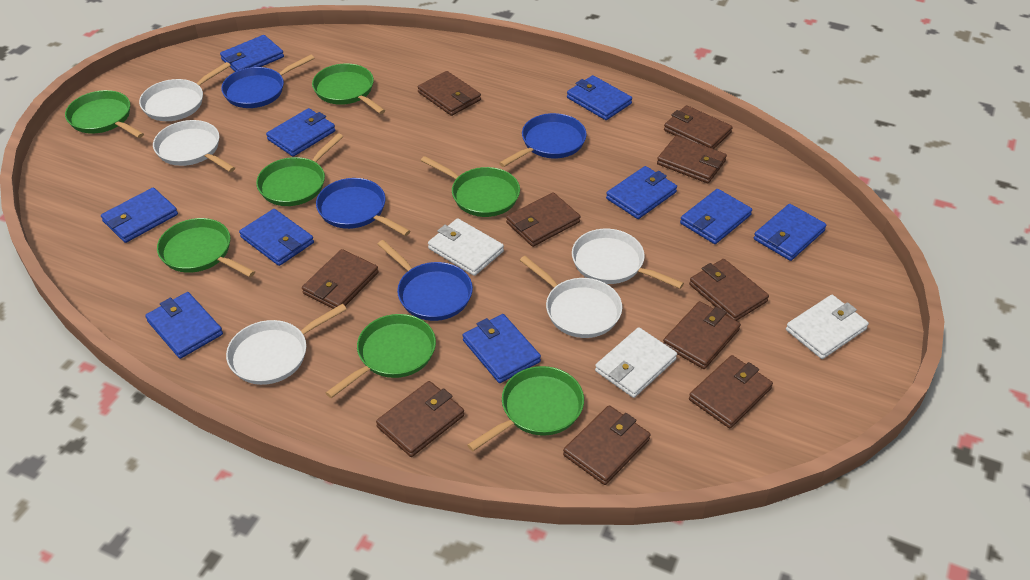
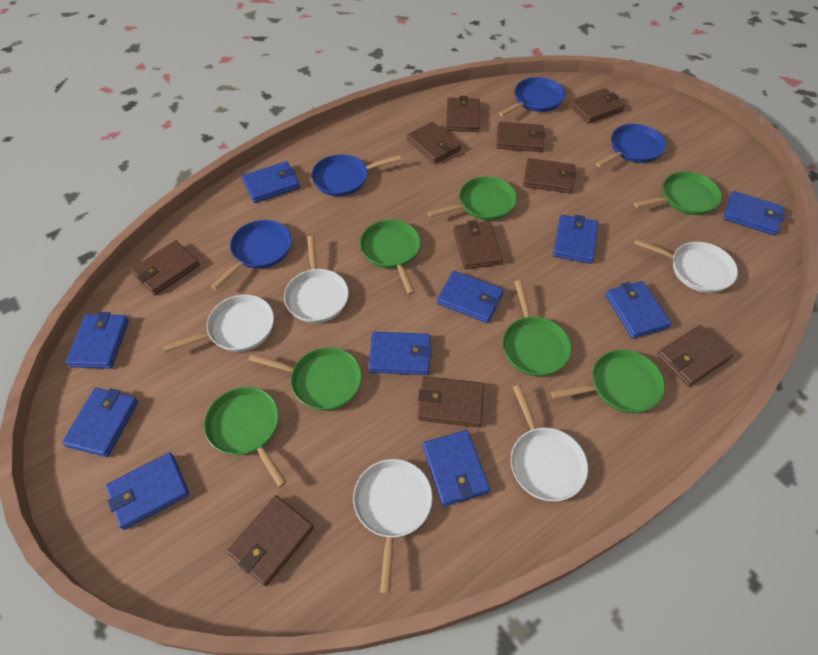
white wallet: [428,218,504,276] [595,327,677,398] [786,295,869,359] = 3 -> none = 0

